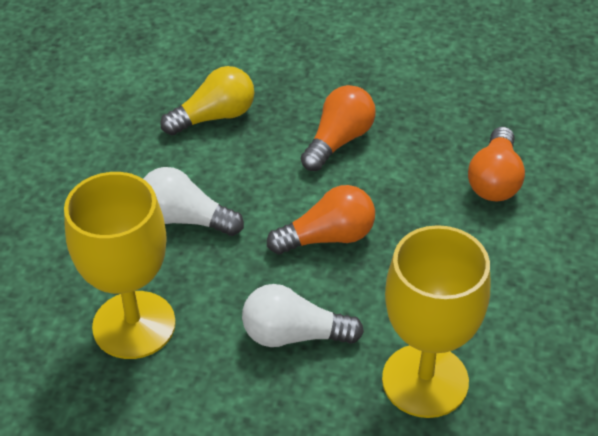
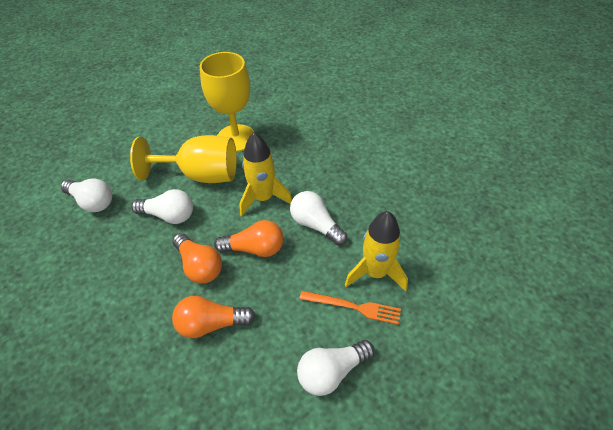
orange fork: none = 0 -> [299,291,401,325] = 1
white light bulb: [143,167,244,236] [242,284,364,347] = 2 -> [61,178,112,212] [131,189,193,224] [290,191,347,245] [297,340,374,396] = 4
yellow light bulb: [160,66,254,135] = 1 -> none = 0
yellow rocket: none = 0 -> [239,133,292,216] [345,211,408,291] = 2

